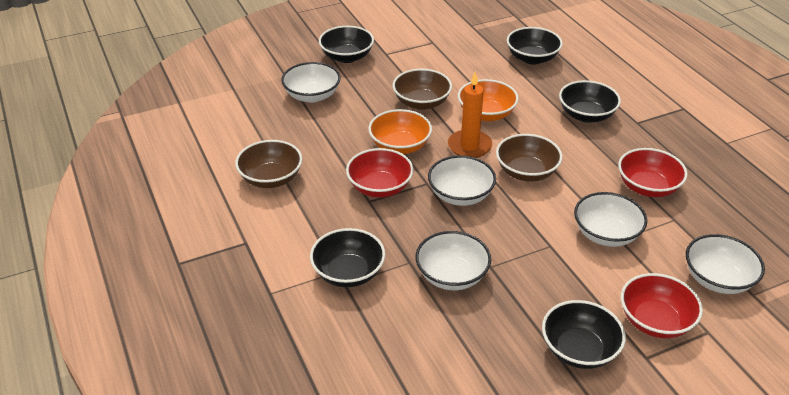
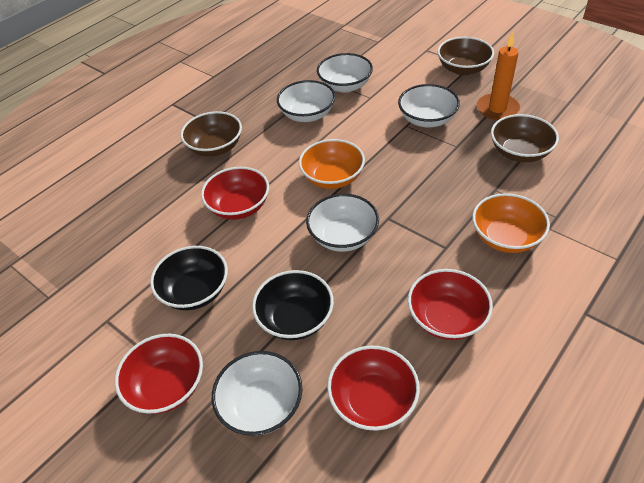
black bowl: [310,228,385,287] [319,26,374,63] [507,27,563,65] [542,300,626,369] [559,80,621,123] = 5 -> [150,246,228,310] [252,270,334,340] = 2
red bowl: [346,148,414,198] [618,148,687,197] [621,273,703,338] = 3 -> [115,334,203,414] [201,167,269,220] [327,346,420,431] [408,269,493,340] = 4

